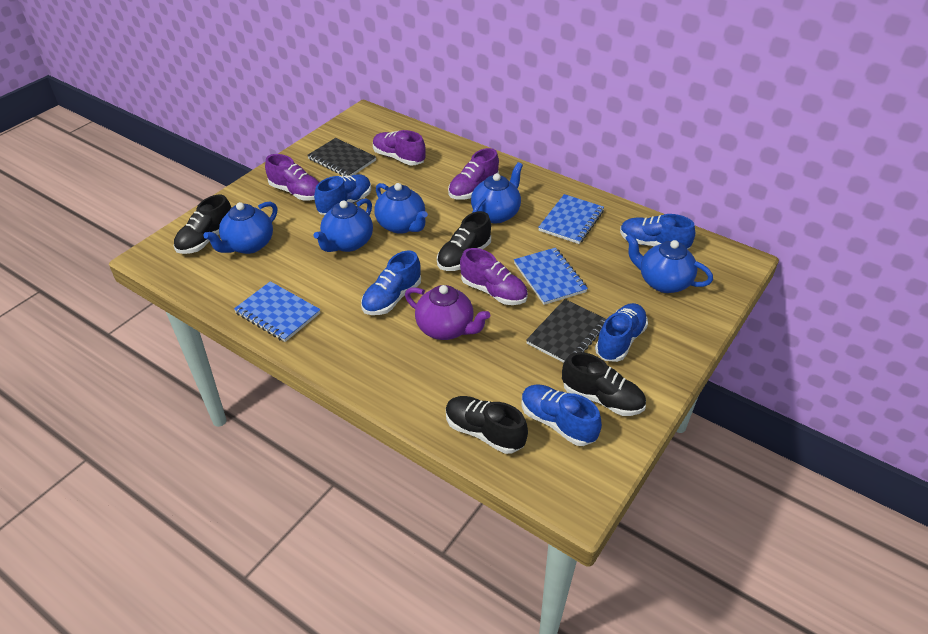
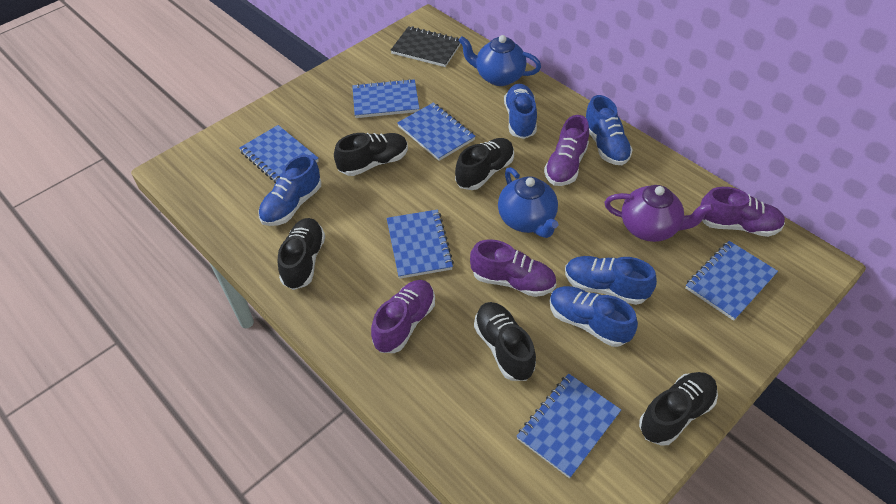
black notebook: [307,138,376,176] [526,299,606,363] = 2 -> [391,26,461,67] = 1
black shoe: [174,194,231,254] [437,211,491,271] [446,396,528,454] [562,352,646,416] = 4 -> [278,218,325,290] [334,133,408,176] [455,138,514,190] [474,302,536,381] [639,372,718,446] = 5
blue notebook: [234,281,321,342] [514,248,588,305] [538,194,604,244] = 3 -> [239,125,318,183] [352,79,419,118] [387,209,454,279] [397,102,476,161] [516,374,621,478] [686,241,778,321] = 6
blue teapot: [204,202,277,254] [313,198,373,252] [374,183,428,234] [471,162,523,224] [625,234,713,293] = 5 -> [458,35,541,86] [498,167,558,238] = 2

